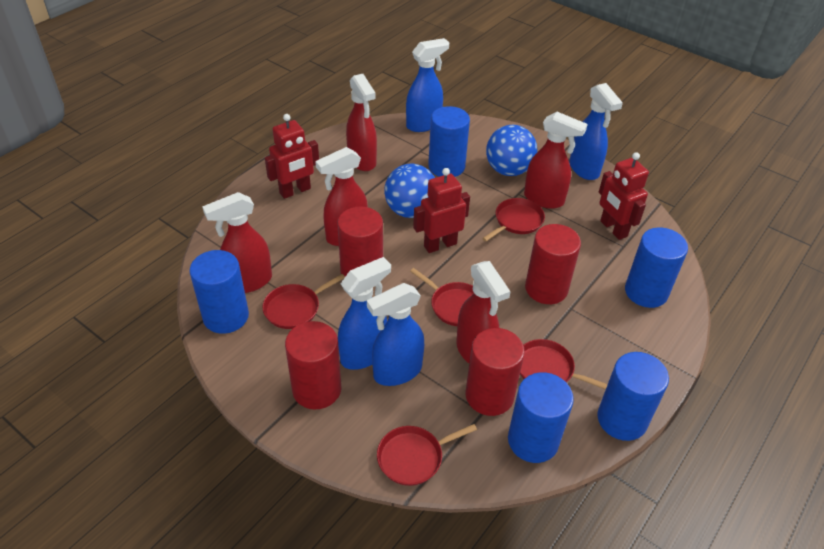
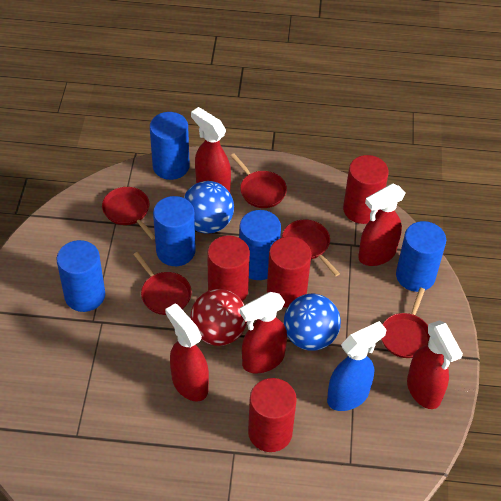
blue spray bottle: [338,257,391,370] [367,283,424,386] [406,38,449,132] [569,83,623,180] = 4 -> [327,321,387,411] = 1
red ball: none = 0 -> [190,289,247,346] = 1
red robot: [265,114,319,199] [413,168,470,253] [599,152,649,240] = 3 -> none = 0

